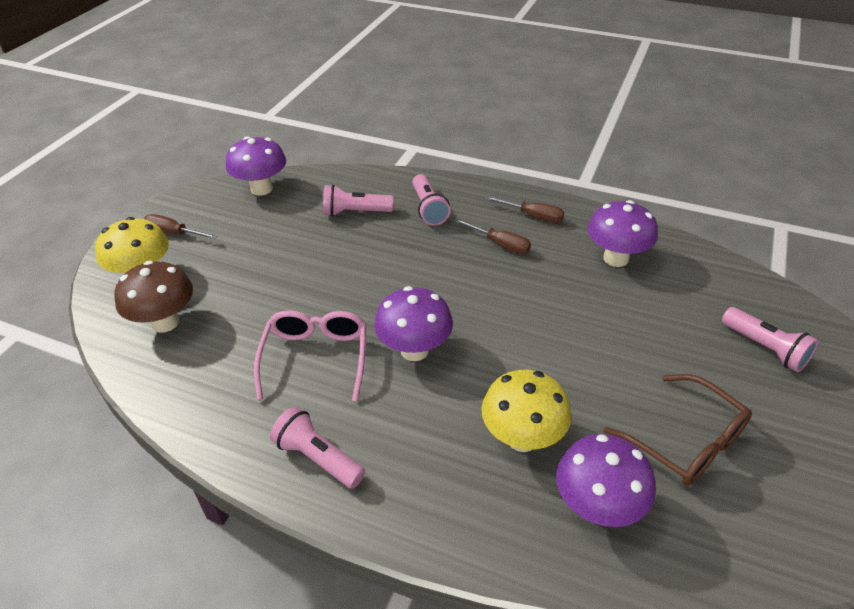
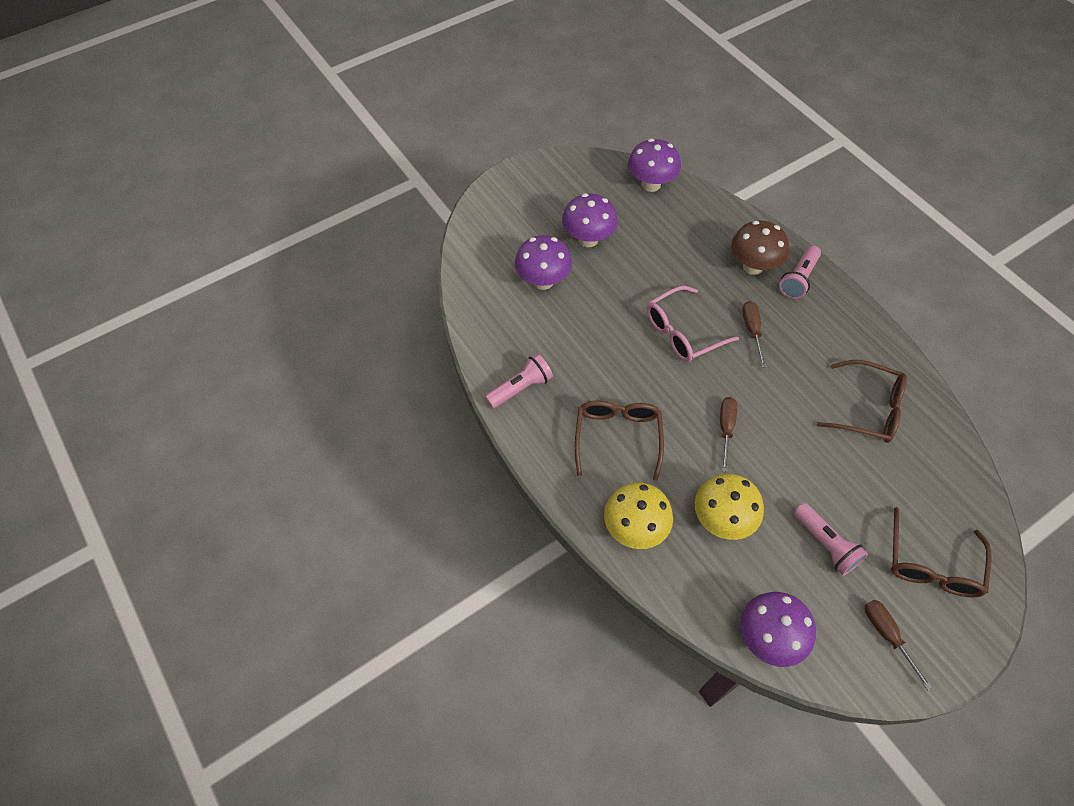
brown glasses: [603,374,752,486] = 1 -> [575,400,664,480] [817,360,907,443] [891,507,992,597] = 3
pink flashlight: [270,406,365,489] [323,184,393,216] [412,174,451,226] [722,307,819,372] = 4 -> [485,353,553,409] [779,246,821,299] [794,503,868,576] = 3

